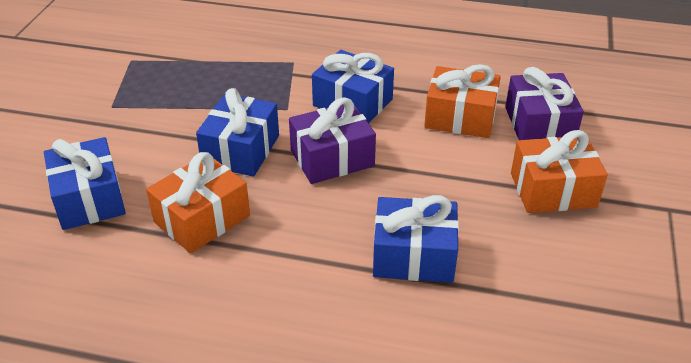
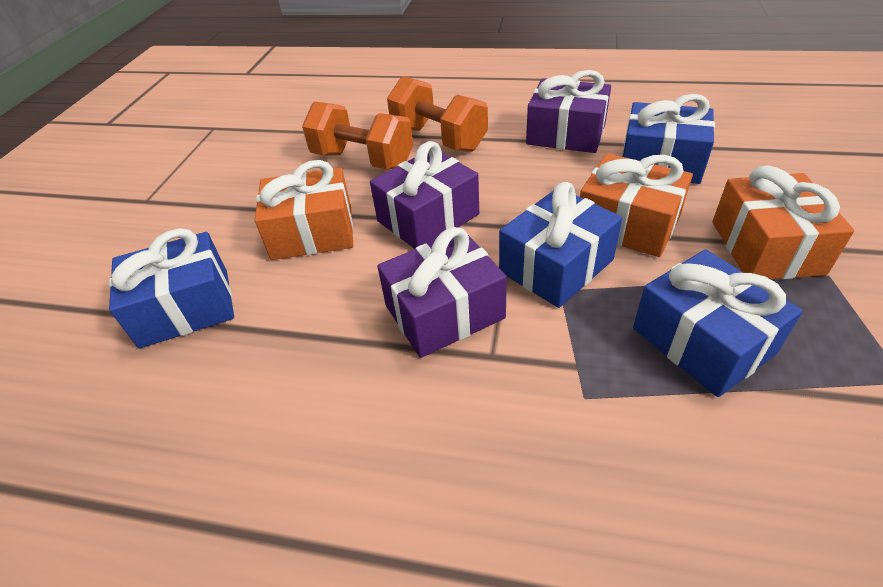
orange dumbbell: none = 0 -> [302,101,413,170] [387,76,488,152] = 2
purple gift: [289,97,376,184] [505,67,584,140] = 2 -> [370,141,479,249] [377,227,507,358] [526,70,611,153] = 3

